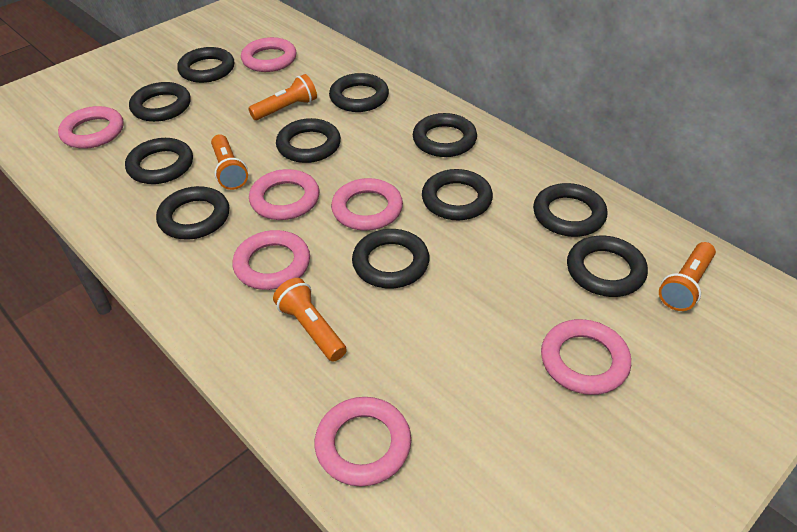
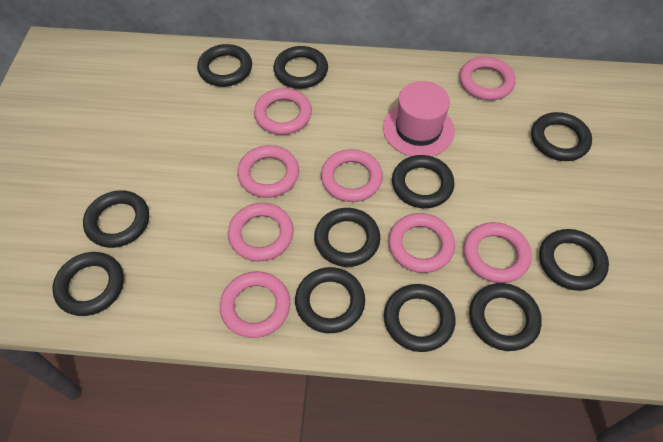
orange flashlight: [211,134,248,190] [248,74,317,120] [273,278,346,362] [659,242,716,311] = 4 -> none = 0
pink hat: none = 0 -> [383,81,455,156] = 1
pink ring: [58,106,124,149] [233,230,310,290] [241,37,297,72] [249,169,320,220] [315,397,411,487] [331,178,403,231] [541,319,631,395] = 7 -> [220,271,290,338] [228,203,294,261] [237,145,299,198] [254,88,312,135] [321,149,383,202] [388,213,455,273] [460,57,516,100] [464,222,532,283] = 8

